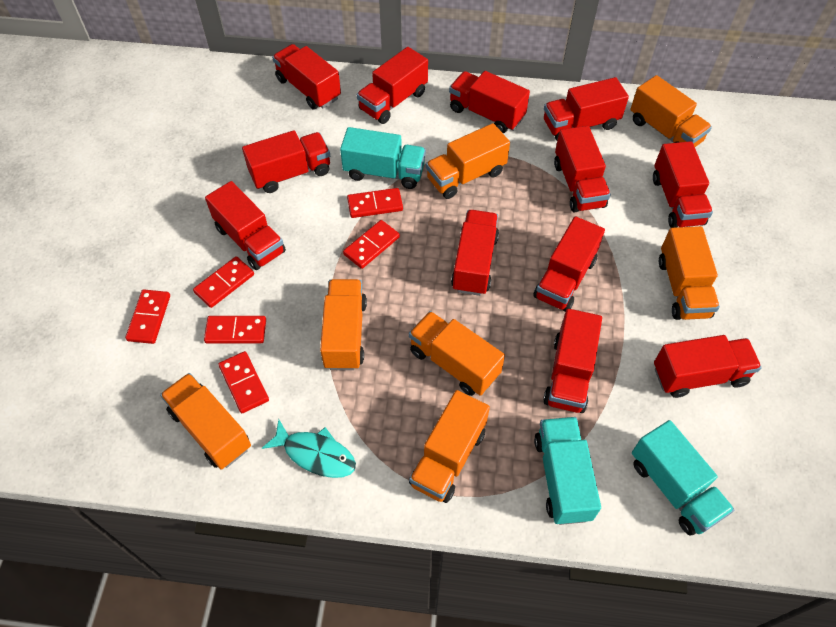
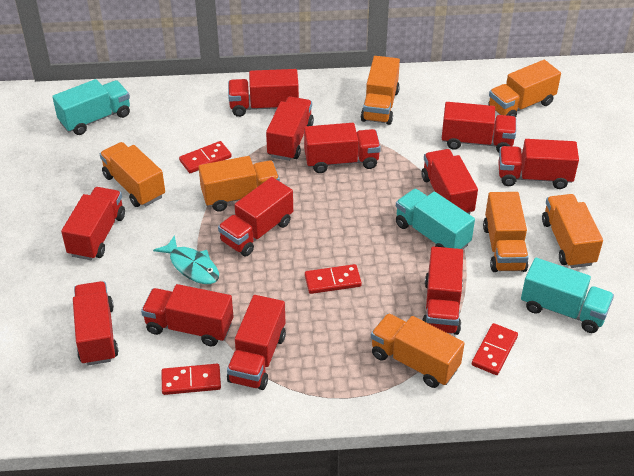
red domino: [125,290,170,344] [193,256,254,308] [204,316,266,344] [218,351,269,413] [343,220,400,269] [347,188,403,218] = 6 -> [161,364,221,395] [179,141,232,173] [305,264,362,294] [472,323,518,375] = 4

